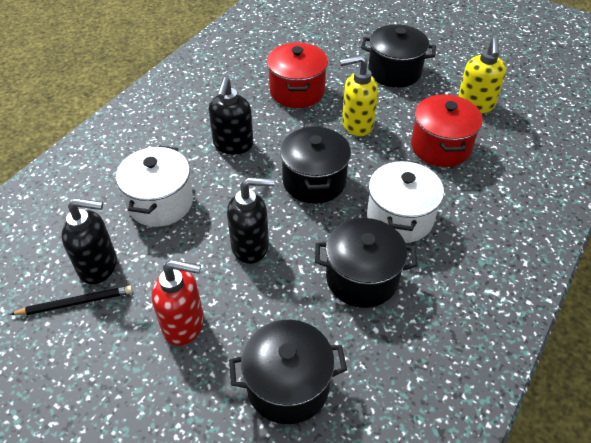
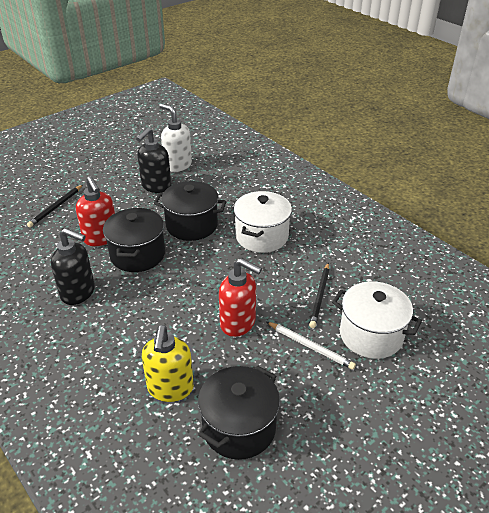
black pencil: [10,286,132,315] = 1 -> [27,185,83,227] [309,263,329,328] = 2
black pot: [229,320,347,424] [280,126,351,204] [315,218,417,308] [361,24,436,88] = 4 -> [103,208,165,272] [154,181,227,241] [198,366,280,460] = 3
black soap dispenser: [62,198,117,284] [209,77,253,155] [227,177,275,264] = 3 -> [51,228,95,305] [136,128,171,193] = 2
red pot: [267,43,328,108] [411,94,483,167] = 2 -> none = 0
red soap dispenser: [152,260,204,346] = 1 -> [76,176,115,246] [219,258,262,337] = 2
white pencil: none = 0 -> [267,322,356,370] = 1
white soap dispenser: none = 0 -> [159,104,192,172] = 1
yellow soap dispenser: [340,55,378,136] [458,38,506,113] = 2 -> [142,325,194,402] = 1

